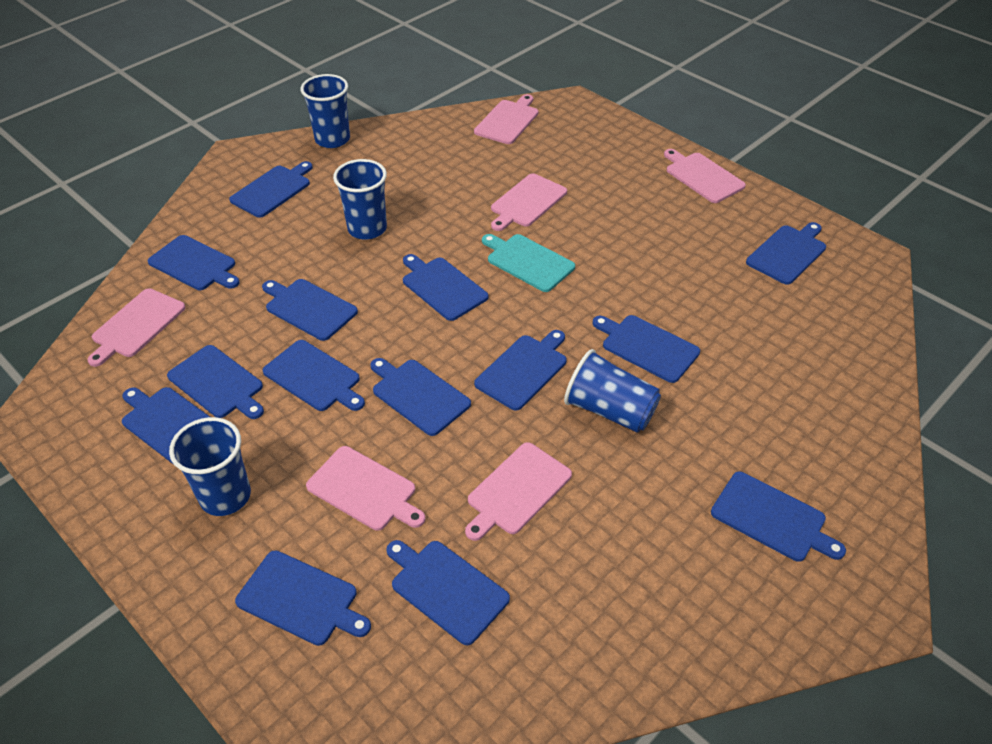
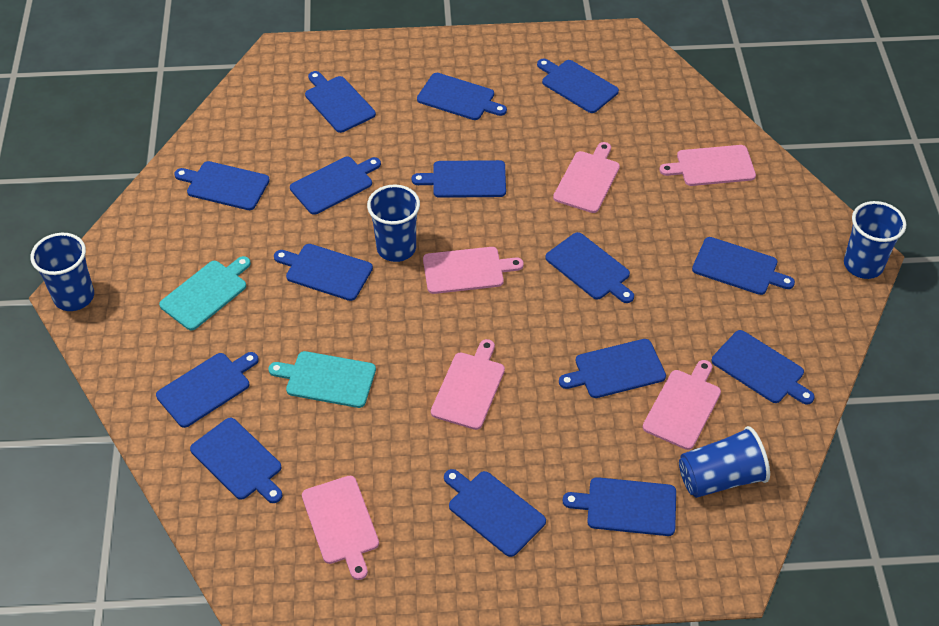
blue cutting board: [122,387,210,465] [148,235,240,290] [167,345,264,419] [229,161,313,218] [235,550,371,646] [262,279,358,341] [263,340,365,411] [370,358,471,436] [386,540,510,645] [403,254,488,321] [474,330,567,411] [593,315,700,383] [711,472,846,562] [746,222,826,285] = 14 -> [156,352,259,428] [174,161,270,210] [190,418,282,503] [274,244,373,301] [290,157,381,215] [305,71,376,133] [412,160,506,198] [417,73,507,120] [444,469,546,557] [537,59,619,113] [545,232,634,303] [559,339,666,398] [562,477,676,536] [692,237,795,295] [712,330,815,405] = 15
turquoise cutting board: [482,234,575,292] = 1 -> [159,256,251,330] [268,351,376,408] = 2

